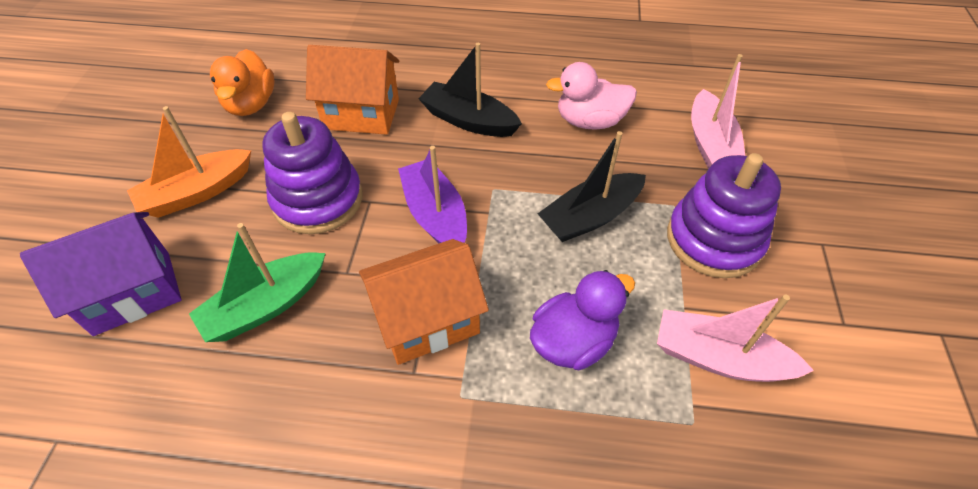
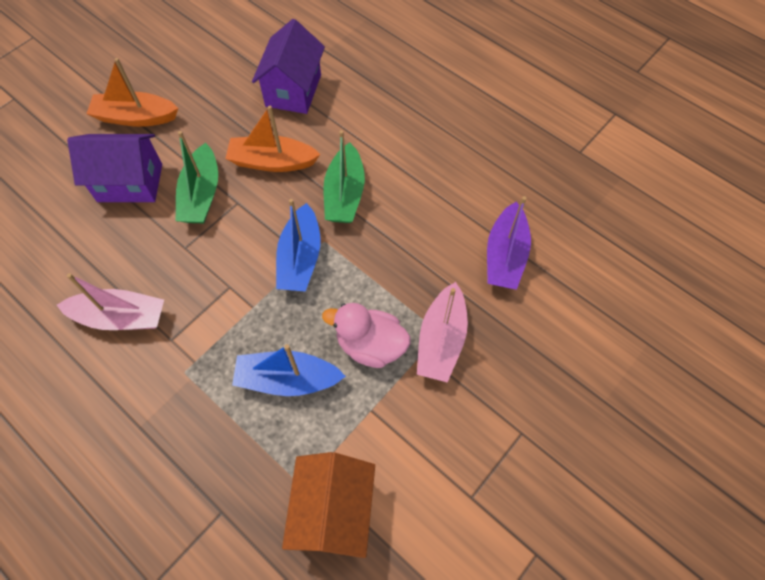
black boat: [418,43,522,137] [537,131,646,242] = 2 -> none = 0
blue boat: none = 0 -> [232,344,346,396] [276,199,321,292] = 2
green boat: [189,223,326,342] = 1 -> [176,131,218,223] [323,130,365,223] = 2
orange boat: [127,106,251,218] = 1 -> [86,58,178,127] [225,106,320,172] = 2
orange duck: [210,49,275,116] = 1 -> none = 0
orange house: [306,45,399,135] [359,239,489,365] = 2 -> [282,452,375,558] = 1
purple duck: [530,270,635,370] = 1 -> none = 0
purple house: [20,212,182,336] = 1 -> [67,134,162,202] [252,19,325,114] = 2
purple stacking toy: [262,112,362,234] [667,153,781,278] = 2 -> none = 0

